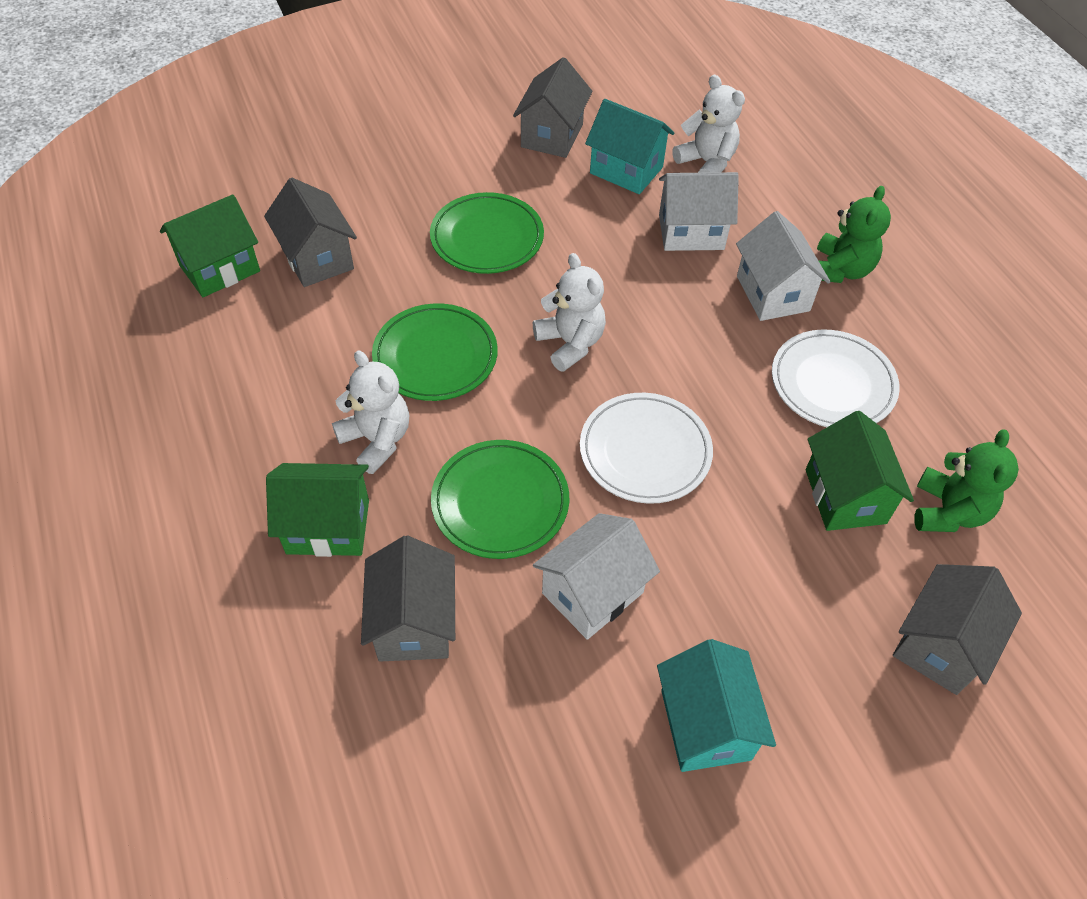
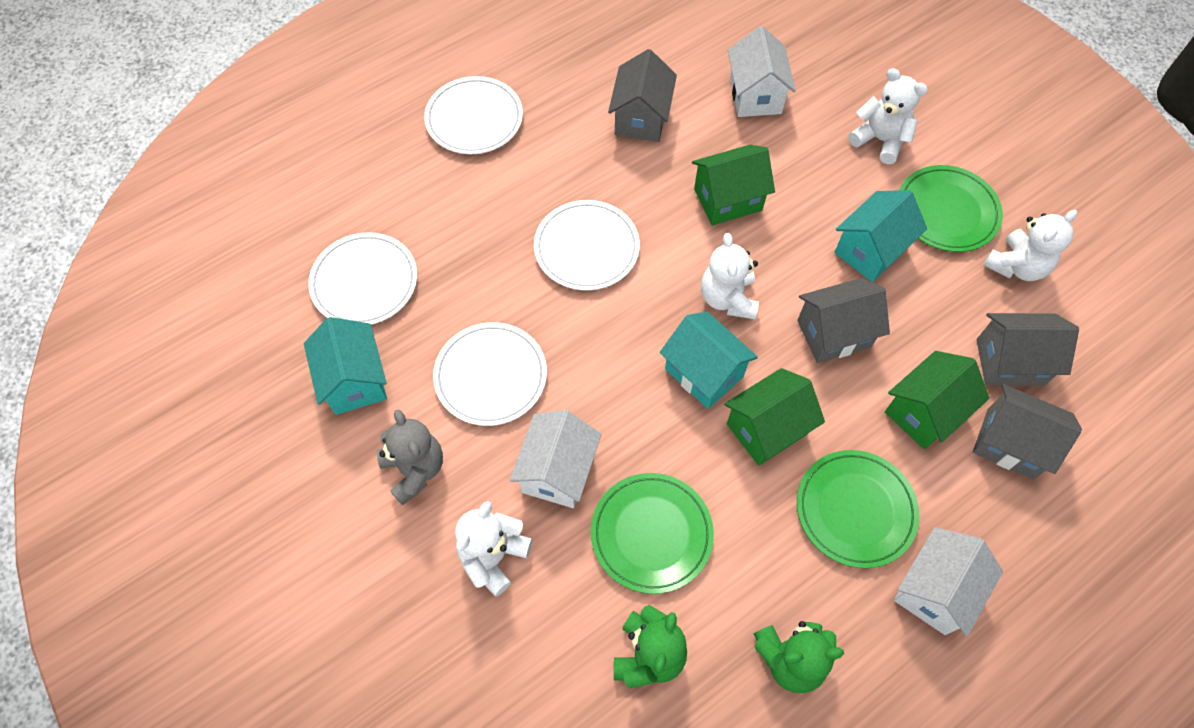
grey teddy bear: none = 0 -> [377,409,443,506] = 1
turquoise house: [585,99,674,194] [657,639,776,772] = 2 -> [304,317,387,415] [660,312,758,409] [834,190,927,282] = 3
white plate: [580,393,713,504] [772,330,900,427] = 2 -> [308,232,417,325] [424,76,523,154] [433,322,547,426] [534,200,640,290] = 4
white teddy bear: [332,350,409,474] [533,253,606,372] [672,75,745,173] = 3 -> [455,501,532,596] [701,233,759,319] [849,68,928,164] [984,210,1077,281] = 4

